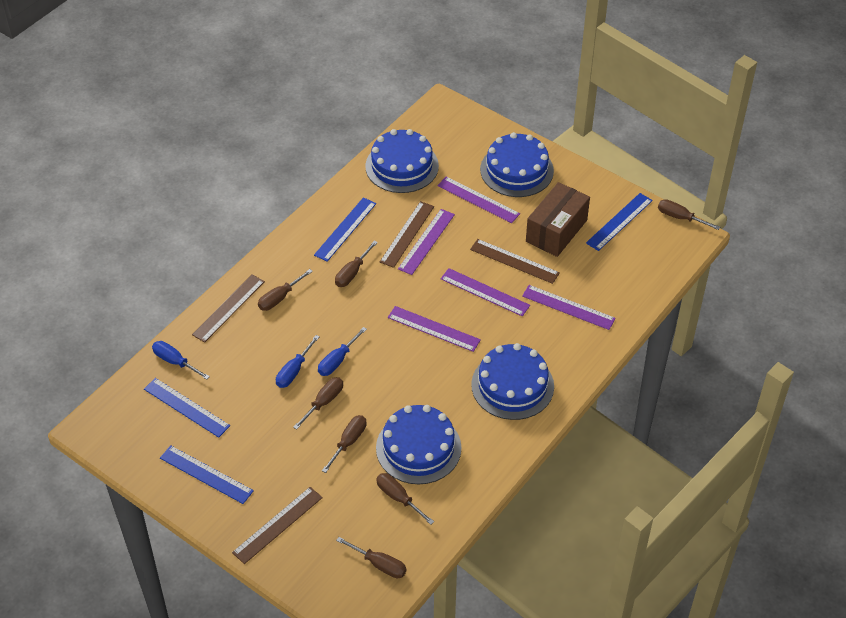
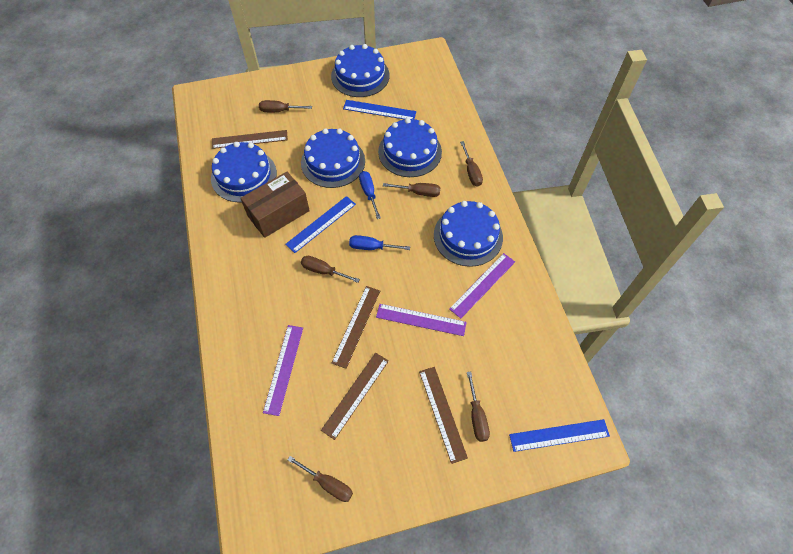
blue cake: [365,129,439,193] [376,405,461,484] [471,343,554,420] [480,132,554,197] = 4 -> [211,142,277,203] [301,128,365,188] [331,44,390,97] [378,118,442,177] [434,201,503,267] = 5
blue ruler: [144,378,230,438] [160,445,254,504] [314,197,376,262] [586,193,653,251] = 4 -> [285,196,356,253] [343,100,416,119] [509,419,610,452] = 3
blue screwdriver: [152,341,210,380] [276,335,319,388] [318,327,367,376] = 3 -> [349,235,410,250] [359,171,381,219] = 2
brown screwdriver: [258,269,313,311] [293,377,343,430] [322,415,367,473] [335,240,378,287] [336,537,407,578] [376,473,434,525] [658,199,720,230] = 7 -> [259,100,312,112] [288,456,353,502] [301,256,360,283] [383,183,441,197] [460,141,483,187] [467,372,490,442] = 6
purple ruler: [388,306,481,352] [398,209,455,275] [437,177,520,223] [441,268,530,316] [522,285,616,330] = 5 -> [263,325,303,416] [376,304,467,336] [449,253,515,319] = 3

